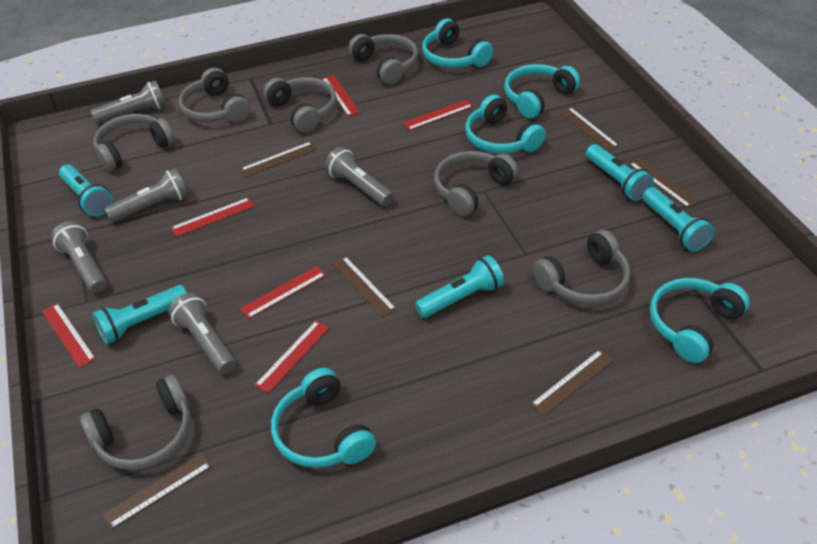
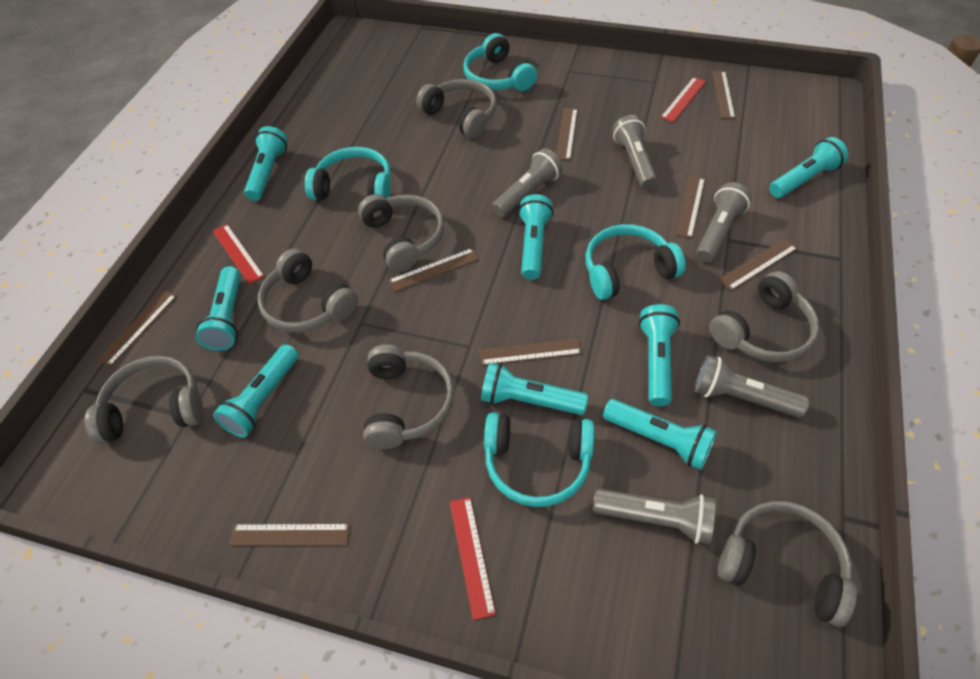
brown ruler: [103,453,212,529] [240,142,317,177] [332,256,396,317] [531,350,613,416] [560,107,619,151] [629,158,699,208] = 6 -> [97,290,177,367] [229,524,350,546] [388,248,479,292] [479,338,582,365] [556,108,578,160] [675,176,705,239] [712,71,735,119] [719,238,798,291] = 8
red ruler: [42,303,96,368] [171,197,254,237] [240,266,326,319] [255,321,330,393] [322,75,361,116] [402,100,473,131] = 6 -> [213,224,264,284] [450,497,496,620] [660,77,706,122] = 3
turquoise flashlight: [59,165,113,217] [92,285,187,344] [415,255,504,318] [586,144,654,201] [642,187,714,251] = 5 -> [196,266,241,351] [213,344,299,438] [244,126,288,201] [481,363,588,415] [518,194,554,280] [603,399,717,470] [639,304,680,406] [769,137,848,198] = 8
turquoise headphones: [271,368,376,468] [422,19,493,68] [465,95,546,154] [504,64,580,118] [650,278,750,363] = 5 -> [305,147,391,200] [463,33,537,91] [484,413,595,507] [585,224,686,300] = 4

